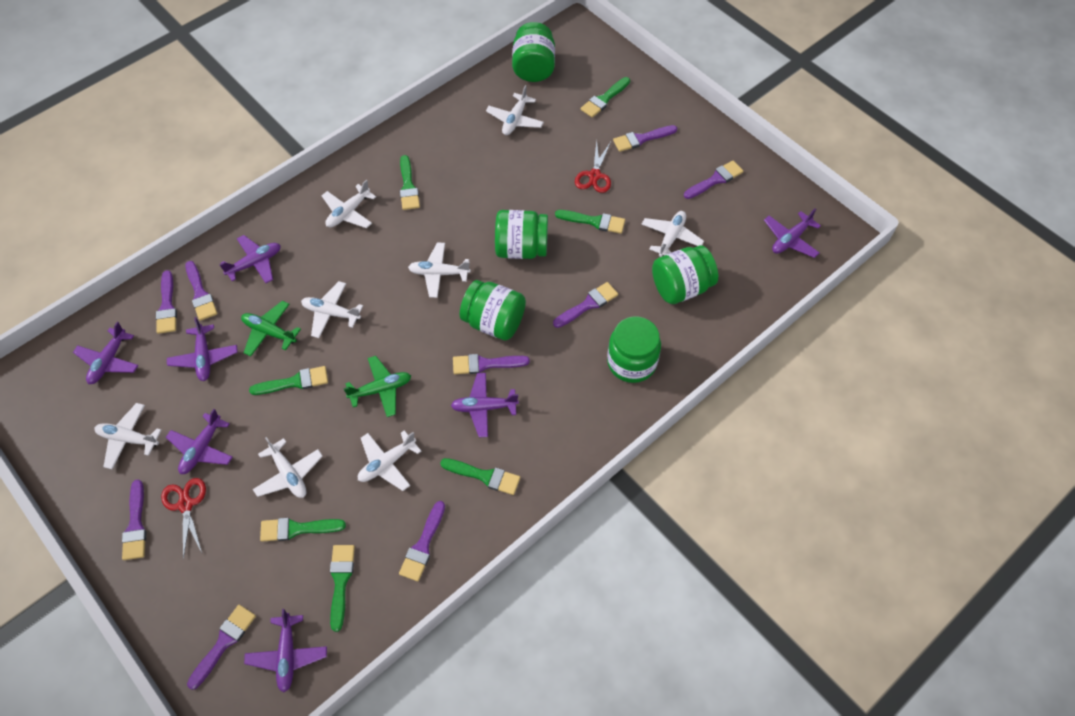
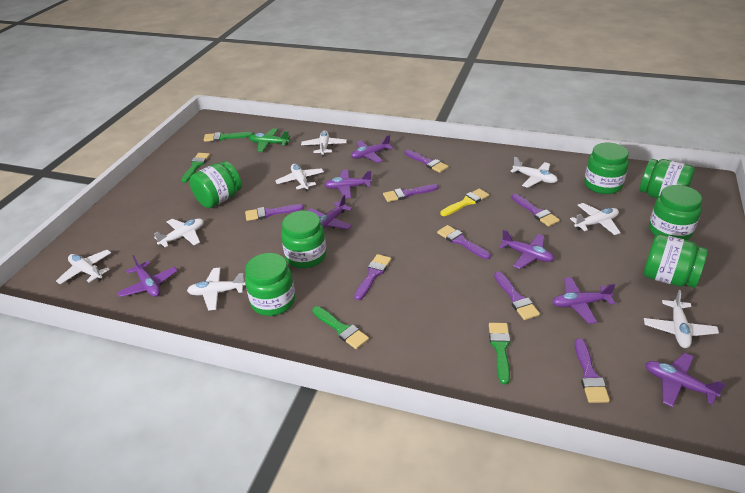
green brush: [249,366,328,395] [260,518,346,542] [330,545,355,632] [400,155,420,210] [440,458,520,495] [555,210,625,234] [581,77,630,117] = 7 -> [181,153,210,183] [204,132,253,142] [312,306,369,349] [489,323,510,384] = 4
green jar: [460,280,526,340] [495,210,548,259] [512,22,555,82] [607,317,661,383] [652,245,718,304] = 5 -> [189,161,242,208] [245,253,295,316] [281,211,327,268] [584,143,629,194] [640,159,695,198] [644,234,708,288] [649,185,702,240] = 7
green plane: [241,301,301,357] [343,356,411,417] = 2 -> [249,128,290,152] = 1
purple brush: [122,479,146,560] [156,270,177,334] [185,261,217,321] [187,605,256,690] [399,501,445,581] [453,354,530,374] [553,282,618,328] [613,125,677,152] [684,161,743,199] = 9 -> [245,204,304,221] [354,254,391,300] [383,184,439,202] [405,150,449,173] [437,225,491,259] [494,272,540,320] [511,194,560,227] [575,338,610,403] = 8
red scissors: [161,478,206,559] [575,141,611,193] = 2 -> none = 0
yellow brush: none = 0 -> [440,188,489,216] = 1

